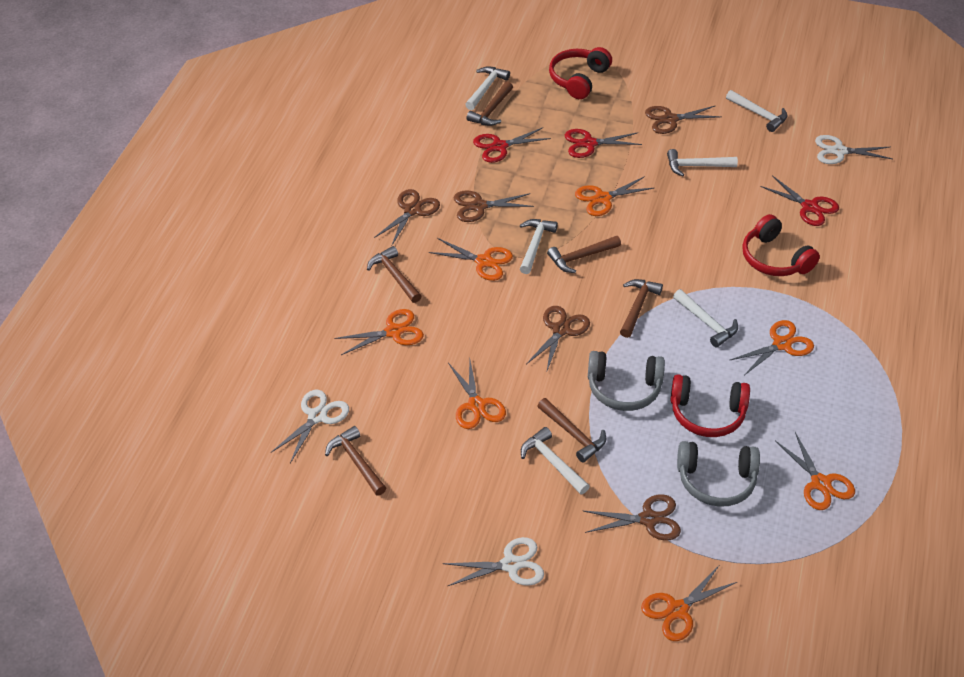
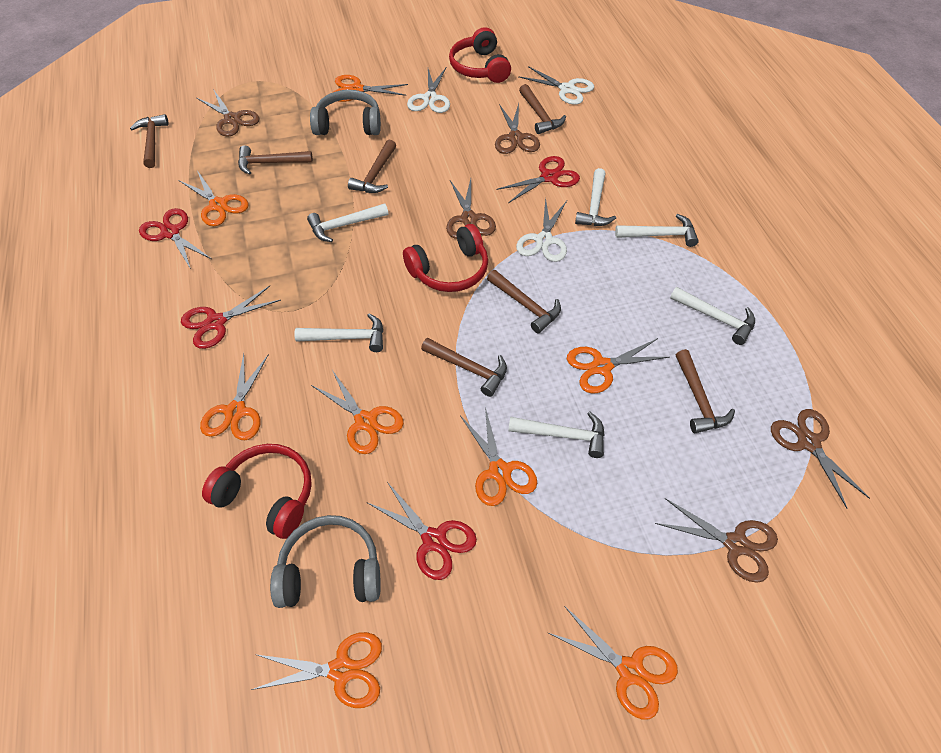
brown hammer: [325,426,386,496] [367,246,422,303] [466,81,513,126] [538,398,606,462] [547,236,621,273] [620,279,663,338] = 6 -> [130,114,169,168] [238,145,313,175] [348,140,396,193] [421,338,507,397] [487,270,561,334] [519,84,566,134] [676,349,735,433] = 7
orange scissors: [334,309,424,355] [429,238,513,281] [448,361,506,429] [575,176,654,216] [641,566,737,641] [729,320,814,375] [775,432,855,510] = 7 -> [178,170,249,226] [200,353,269,440] [251,632,382,708] [311,370,404,454] [334,75,408,102] [461,407,537,506] [548,606,678,720] [567,338,670,393] = 8
red scissors: [473,128,551,163] [565,129,642,158] [760,175,839,226] = 3 -> [139,208,212,269] [181,286,281,349] [368,482,477,580] [496,156,580,203] = 4

